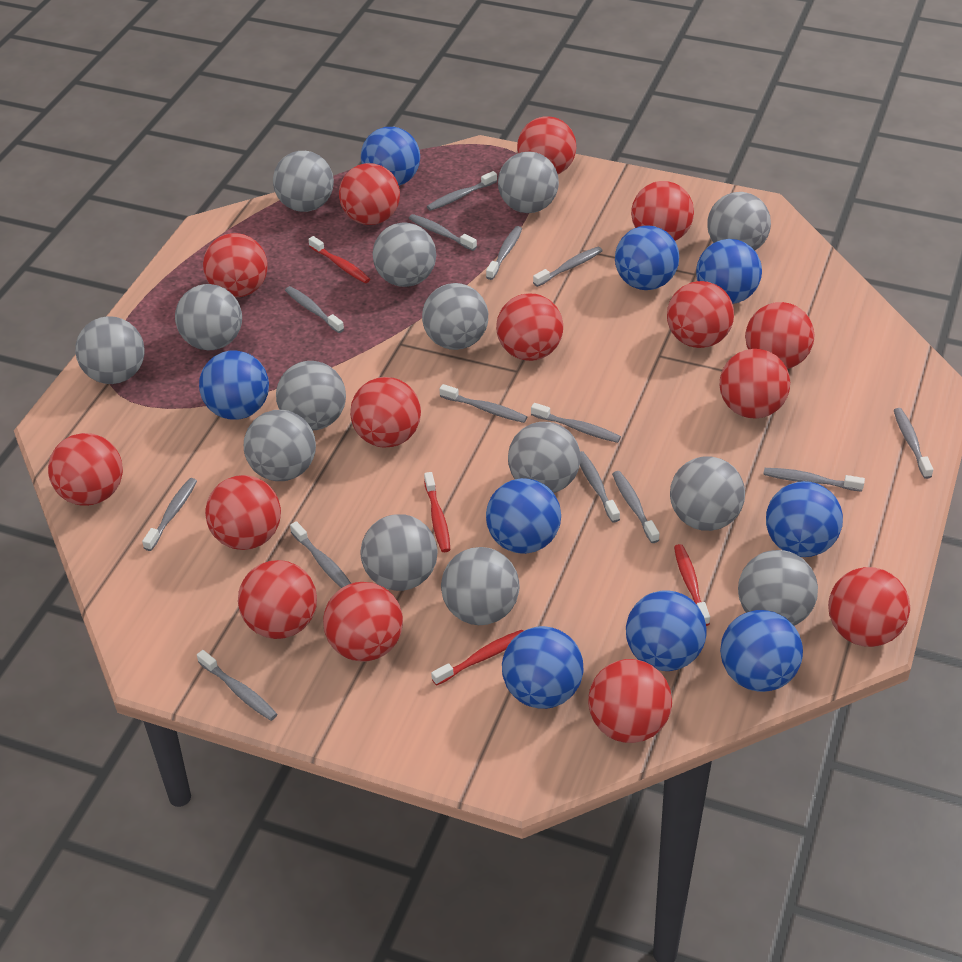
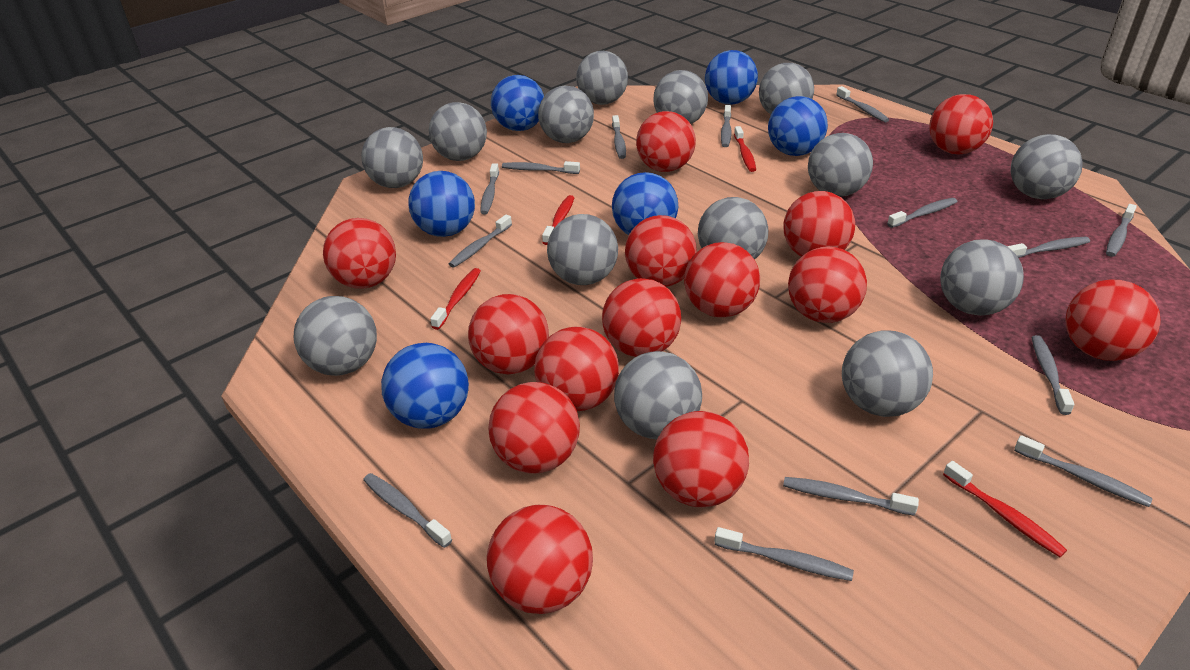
blue ball: [199,351,269,419] [361,127,420,186] [486,478,561,554] [502,626,584,709] [615,226,679,290] [626,590,707,671] [696,239,762,304] [720,610,803,692] [766,481,843,557] = 9 -> [381,343,469,429] [408,171,475,237] [491,75,544,131] [612,172,678,235] [705,50,758,105] [768,96,828,156] = 6
red ball: [48,433,123,506] [203,233,268,297] [205,475,281,550] [238,560,317,639] [323,582,403,662] [339,163,400,225] [350,377,421,448] [496,293,563,361] [517,116,576,174] [588,659,672,743] [631,181,694,241] [667,281,734,348] [720,349,790,418] [745,302,814,369] [828,567,910,647] = 15 -> [323,218,396,289] [468,294,549,375] [487,505,593,614] [488,382,580,474] [534,327,619,411] [602,278,681,357] [625,215,697,287] [636,111,696,172] [653,411,749,507] [684,242,760,317] [783,191,855,257] [788,246,867,323] [929,94,993,154] [1065,279,1161,361] = 14

